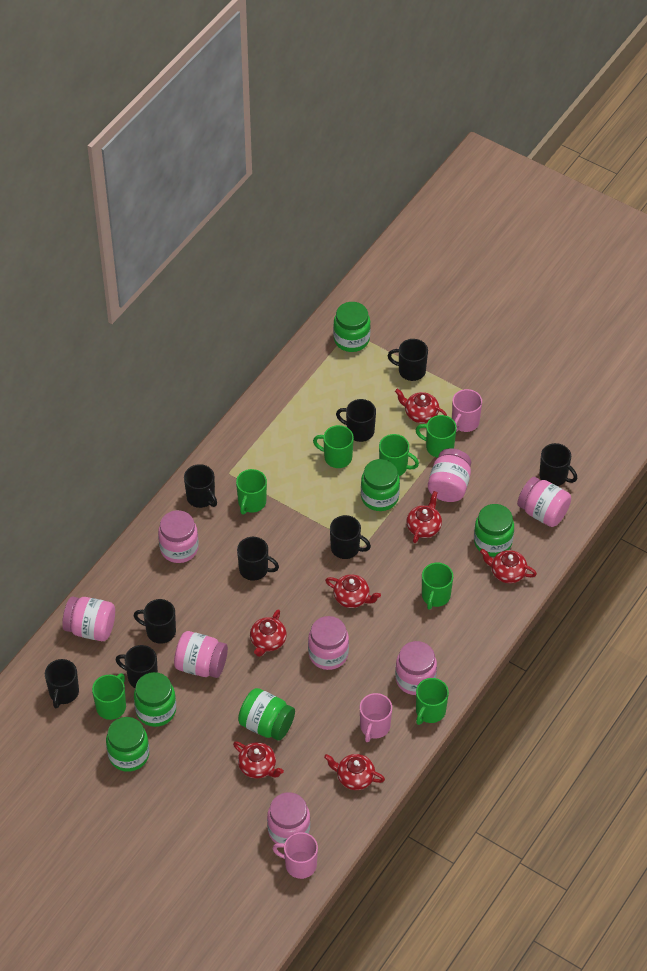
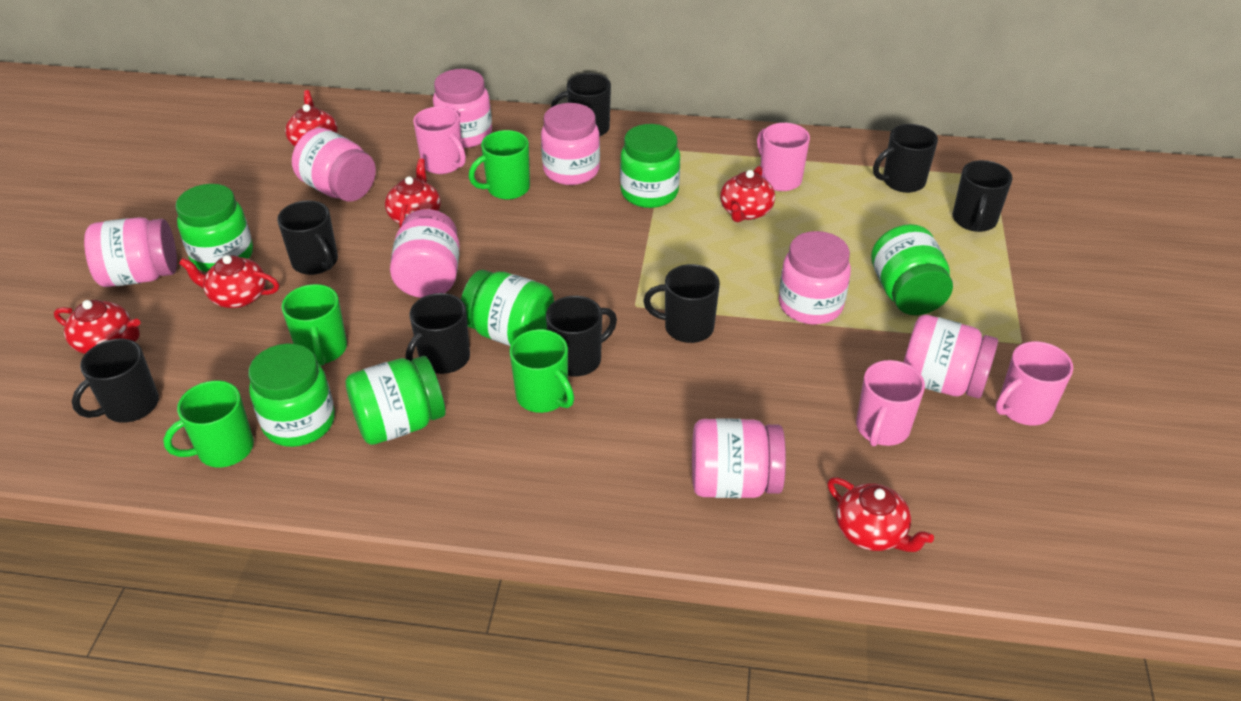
black mug: [45,659,79,708] [116,645,158,688] [133,599,176,644] [184,464,217,508] [237,537,279,581] [330,515,371,559] [336,399,376,442] [388,339,428,381] [539,443,577,486] = 9 -> [72,339,159,423] [277,200,338,275] [406,293,470,374] [546,296,617,376] [551,73,611,137] [643,264,720,343] [873,124,938,193] [953,160,1013,232] = 8
green mug: [92,673,126,720] [236,469,267,514] [313,425,354,468] [379,434,419,476] [416,415,457,458] [416,678,449,725] [422,563,453,610] = 7 -> [163,380,254,467] [282,284,347,366] [469,130,530,200] [509,329,574,413] = 4
pink mug: [272,832,318,879] [360,693,392,742] [452,389,482,432] = 3 -> [413,107,466,174] [757,123,810,191] [856,360,925,446] [996,341,1073,426] = 4
red teapot: [233,741,284,779] [250,609,287,657] [324,754,385,790] [325,574,381,608] [395,389,447,423] [406,491,442,543] [480,549,537,583] = 7 -> [54,300,140,354] [179,255,279,308] [285,90,338,146] [385,158,441,228] [720,166,775,222] [827,477,934,552] = 6

